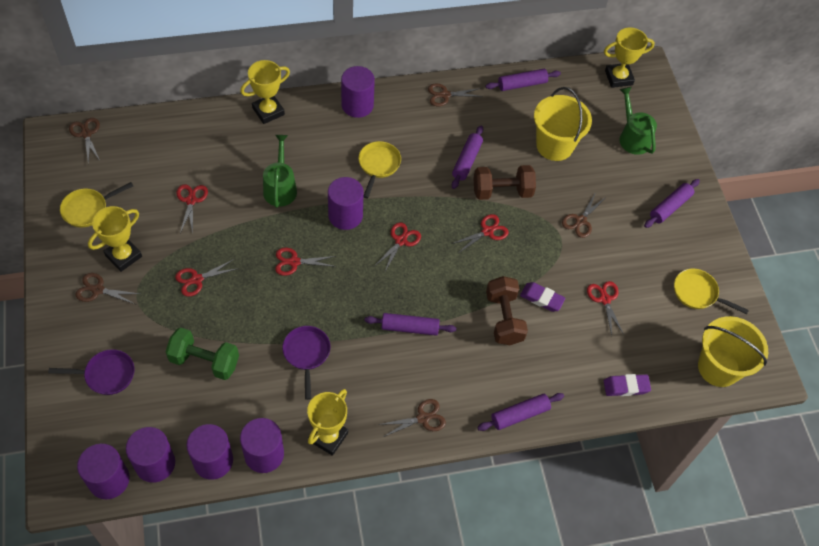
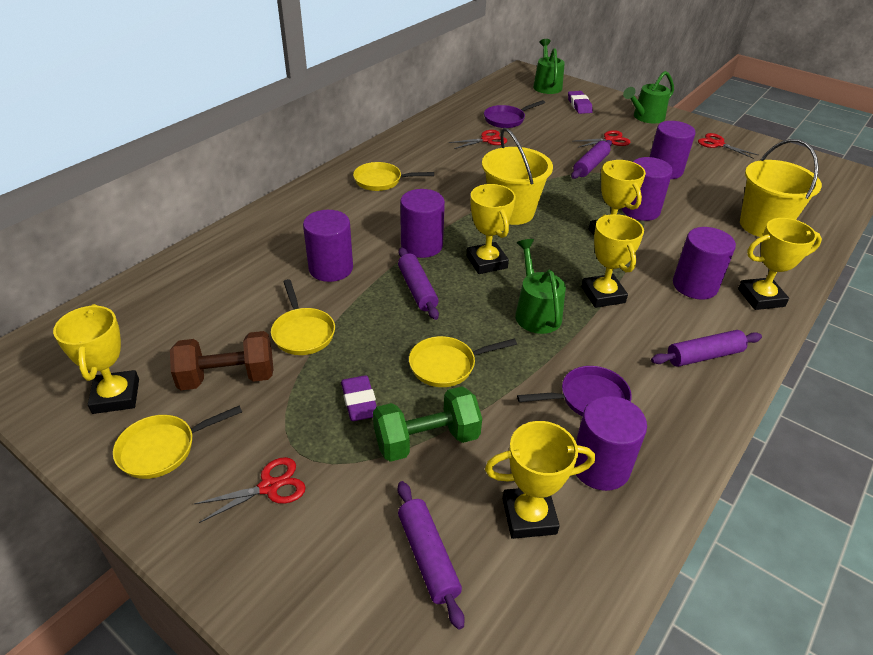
brown dumbbell: [473,165,536,200] [486,276,528,345] = 2 -> [170,331,273,390] = 1
brown scissors: [69,118,100,164] [76,273,140,304] [378,399,446,437] [428,83,483,106] [562,192,606,238] = 5 -> none = 0
green watering can: [263,135,297,208] [619,87,657,155] = 2 -> [515,239,566,334] [533,39,565,94] [623,71,674,124] = 3
purple rolling pin: [365,313,456,336] [452,125,483,189] [477,393,564,431] [485,69,561,91] [644,179,700,228] = 5 -> [398,248,439,320] [398,481,465,630] [571,140,612,179] [651,330,762,367] = 4
red scissors: [175,259,239,297] [176,184,208,234] [275,248,336,276] [376,222,421,271] [452,214,509,253] [587,281,624,335] = 6 -> [194,457,306,523] [449,130,507,149] [575,130,631,148] [698,133,758,159] = 4
yellow pan: [60,182,133,228] [359,141,401,198] [674,268,749,314] = 3 -> [113,405,242,479] [271,279,335,355] [353,162,434,191] [409,336,517,387] = 4
yellow trophy: [88,206,142,272] [240,60,290,124] [307,389,348,456] [604,28,655,88] = 4 -> [53,304,139,414] [467,184,516,274] [485,421,595,539] [581,214,644,308] [589,160,646,235] [738,218,822,310] = 6

